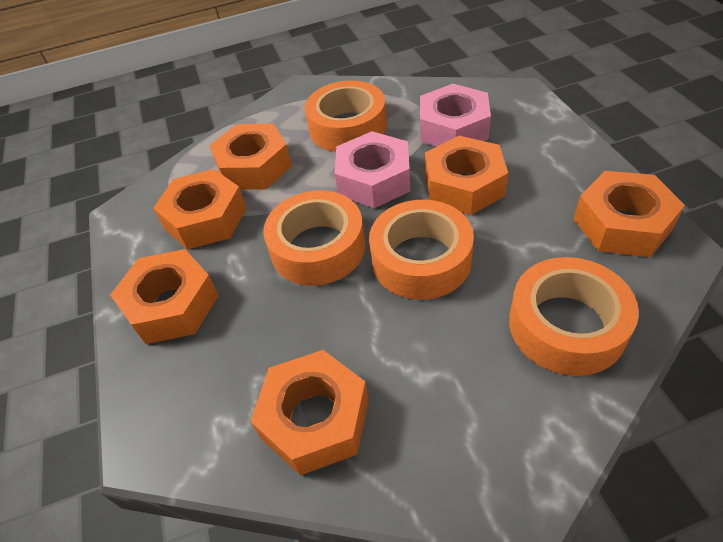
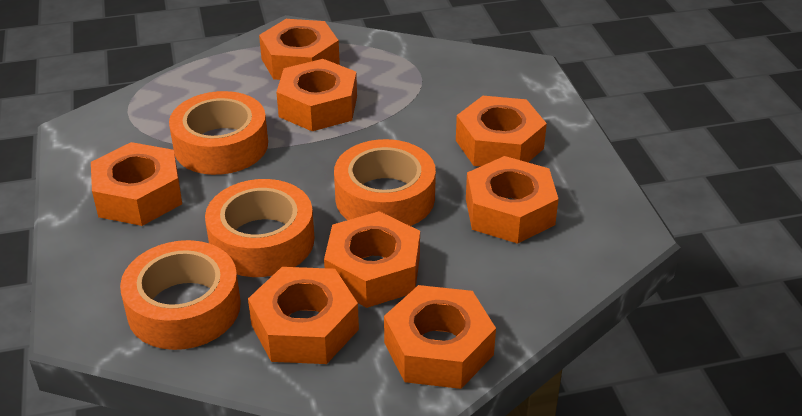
orange nut: [110,249,219,344] [153,169,247,249] [209,123,292,190] [250,350,369,475] [425,136,508,215] [574,171,685,257] = 6 -> [91,142,182,226] [248,267,359,364] [259,19,340,80] [276,59,357,131] [324,211,420,308] [384,285,496,389] [456,96,547,167] [466,156,559,244] = 8
pink nut: [335,131,410,208] [420,84,491,147] = 2 -> none = 0

